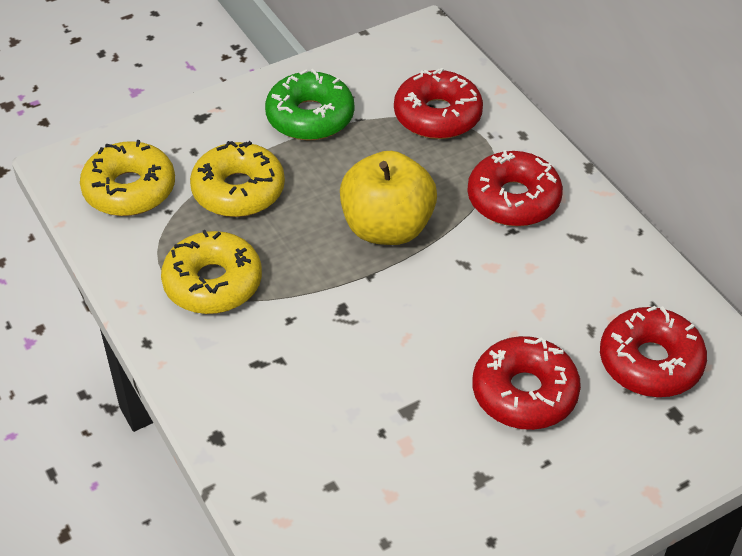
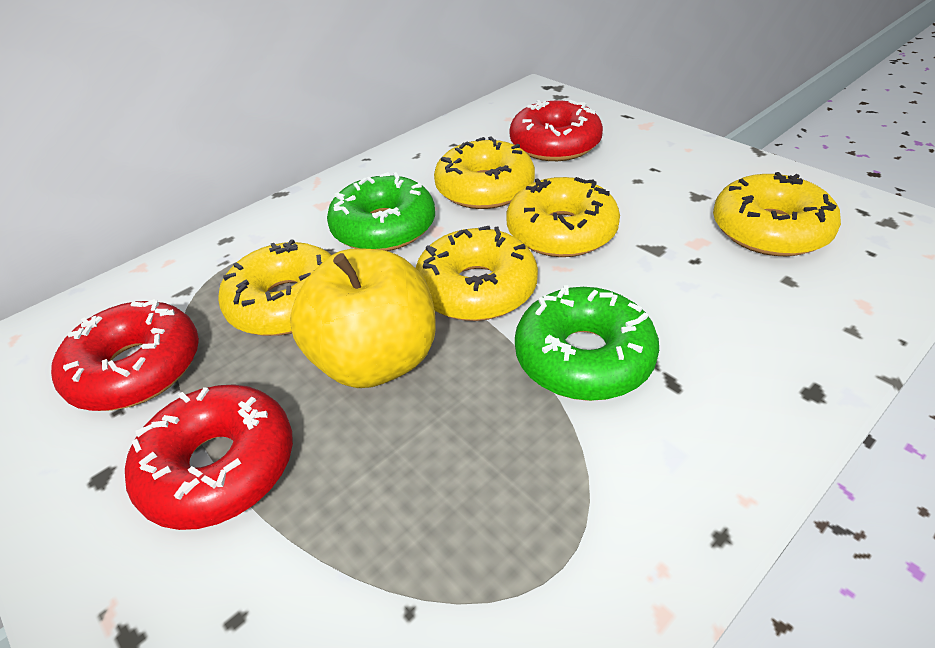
green donut: [265,69,354,141] = 1 -> [327,172,435,251] [515,285,659,401] = 2
red donut: [394,68,483,139] [467,150,563,226] [473,336,581,430] [600,306,707,397] = 4 -> [51,299,199,411] [125,384,293,530] [510,100,603,161] = 3
yellow donut: [80,140,175,216] [161,230,262,314] [190,141,285,217] = 3 -> [218,239,331,336] [416,226,538,321] [434,137,535,209] [507,177,620,257] [713,172,841,256] = 5

